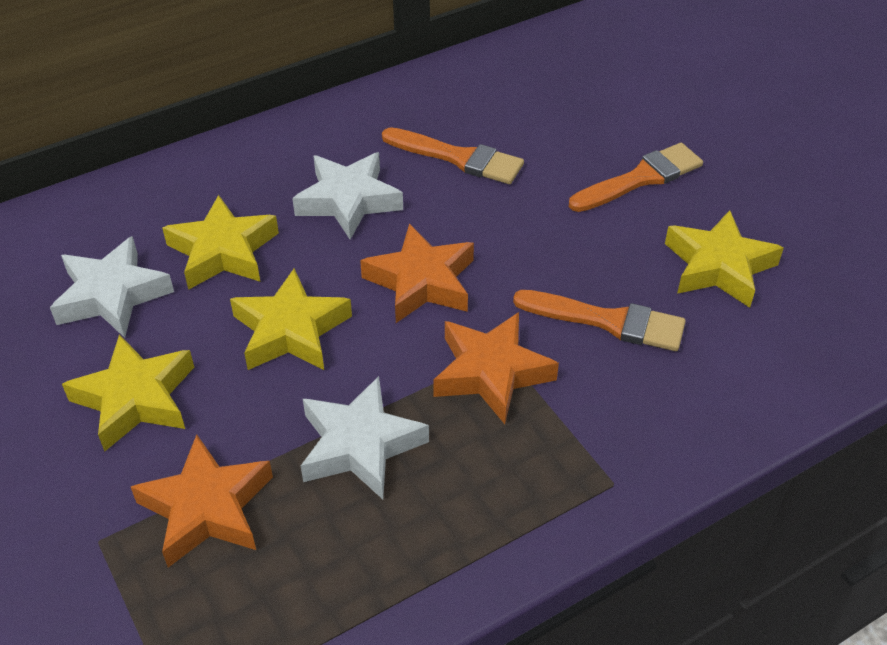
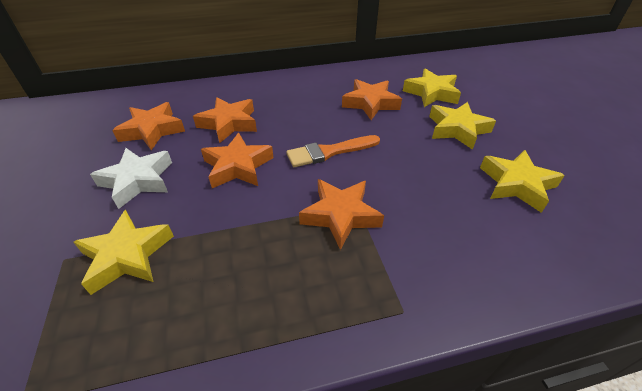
orange brush: [382,127,524,184] [513,290,686,351] [569,143,703,212] = 3 -> [286,135,380,167] = 1
orange star: [131,434,273,567] [360,224,474,323] [433,312,559,424] = 3 -> [112,102,185,150] [193,97,257,143] [201,133,273,188] [299,179,384,250] [342,79,402,120] = 5
white star: [50,236,174,338] [292,152,403,240] [301,376,429,499] = 3 -> [90,148,172,209] = 1

